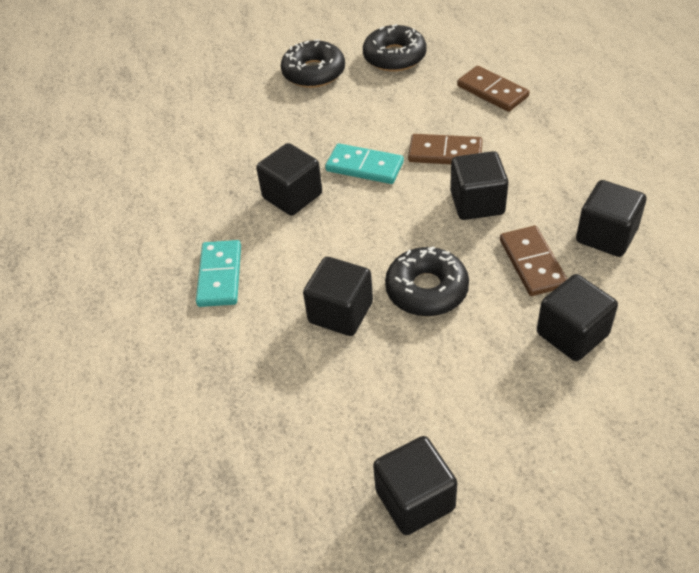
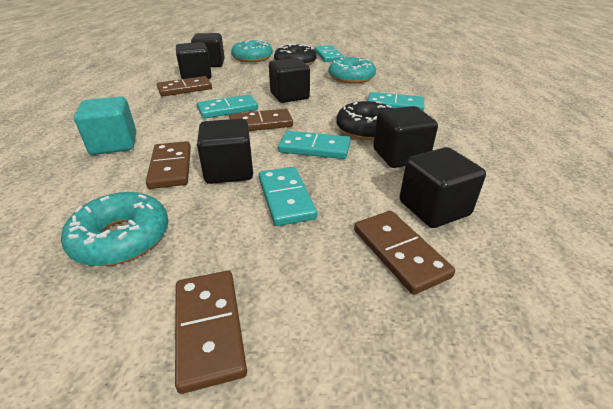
black donut: [281,39,345,88] [363,24,427,72] [385,246,469,316] = 3 -> [274,43,317,66] [336,101,392,140] = 2
brown domino: [408,134,483,164] [457,66,529,112] [500,226,567,296] = 3 -> [146,141,191,189] [157,76,212,96] [175,271,247,394] [229,109,293,131] [354,211,455,295] = 5
turquoise cube: none = 0 -> [74,96,136,155] = 1
turquoise domino: [196,240,241,307] [325,143,404,184] = 2 -> [197,94,258,119] [259,167,317,226] [278,131,350,159] [314,45,344,62] [367,92,424,111] = 5
turquoise donut: none = 0 -> [61,192,168,266] [231,40,273,62] [328,57,376,84] = 3

